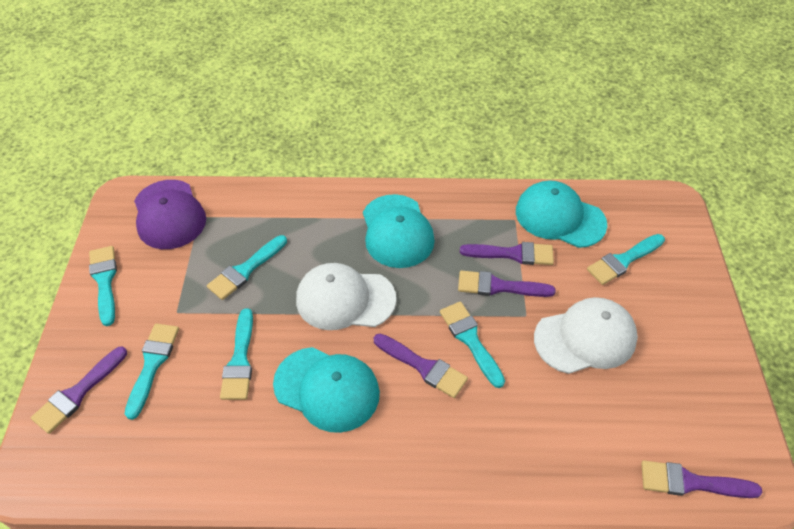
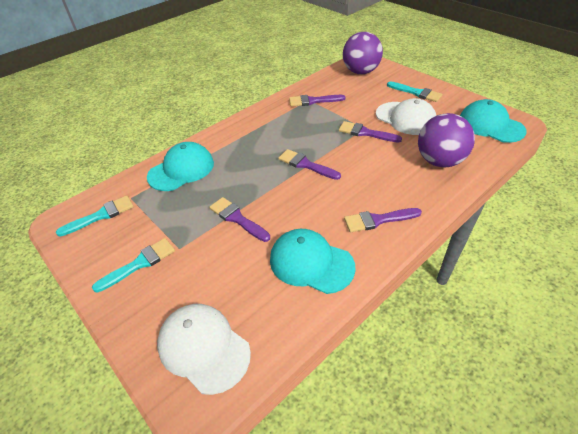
purple ball: none = 0 -> [343,32,383,74] [418,113,475,167] = 2
purple cap: [134,180,206,249] = 1 -> none = 0
turquoise brush: [89,246,117,326] [125,324,179,420] [207,235,287,300] [220,308,253,400] [440,301,505,388] [587,234,665,285] = 6 -> [56,195,134,237] [92,238,175,293] [387,81,442,102] = 3

